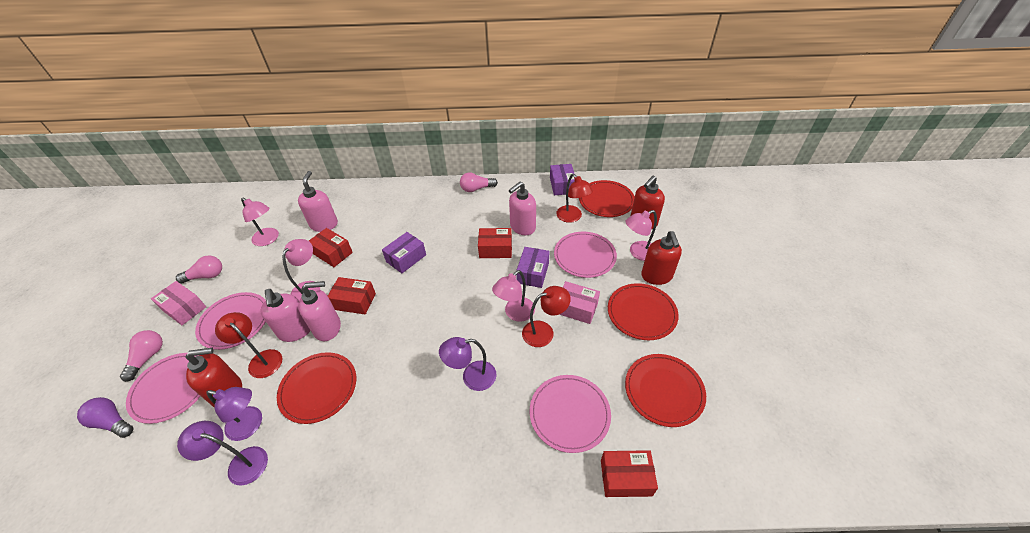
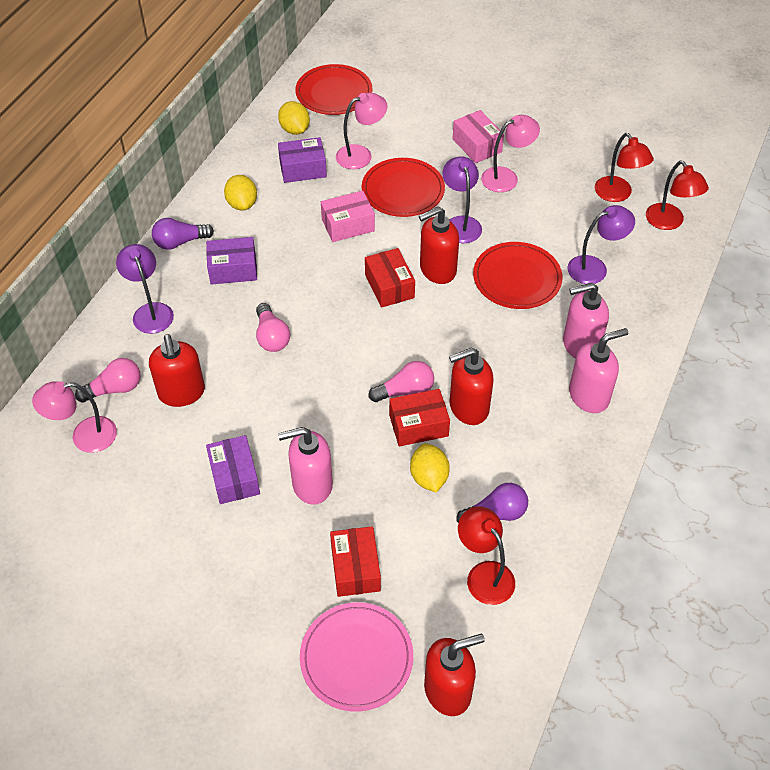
pink lamp: [241,197,279,246] [282,239,320,301] [492,270,535,322] [625,210,657,261] = 4 -> [32,381,117,453] [336,92,387,169] [481,115,540,192] = 3
pink plate: [126,353,201,424] [195,292,266,350] [529,375,611,453] [554,232,617,278] = 4 -> [300,602,413,712] = 1
pink soap dispenser: [260,289,310,342] [298,171,338,232] [299,281,341,341] [509,182,536,235] = 4 -> [278,427,333,505] [563,283,609,359] [569,328,628,413] = 3
purple light bulb: [77,397,134,438] = 1 -> [152,218,214,250] [456,483,528,523] = 2
red box: [309,228,353,267] [328,277,376,314] [478,228,512,258] [601,450,658,497] = 4 -> [330,526,381,597] [365,248,415,308] [389,389,450,446] = 3
red plate: [277,352,356,424] [579,180,635,217] [608,283,679,340] [625,354,706,427] = 4 -> [295,64,372,115] [362,158,445,217] [473,242,563,309] = 3
red soap dispenser: [185,348,242,407] [631,176,665,229] [641,231,682,285] = 3 -> [149,334,205,407] [419,207,459,284] [424,633,485,716] [449,347,494,425] = 4
yellow lemon: none = 0 -> [224,175,257,210] [278,101,310,135] [410,443,450,492] = 3

